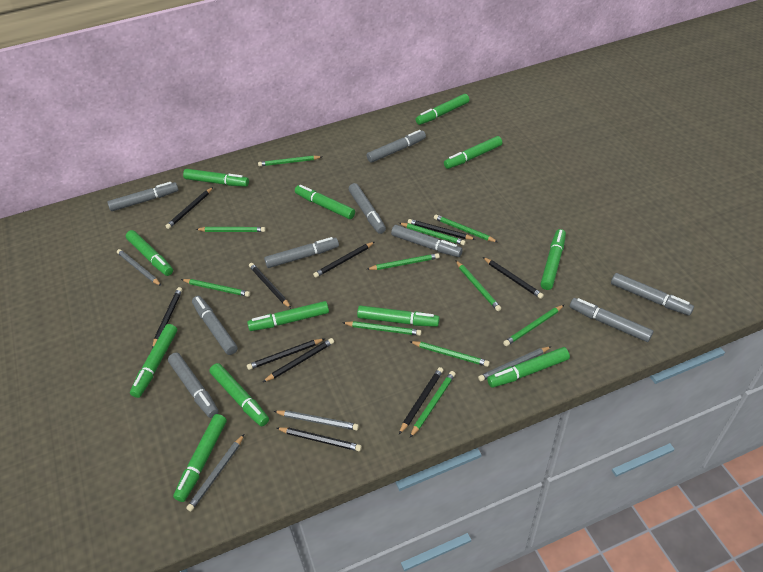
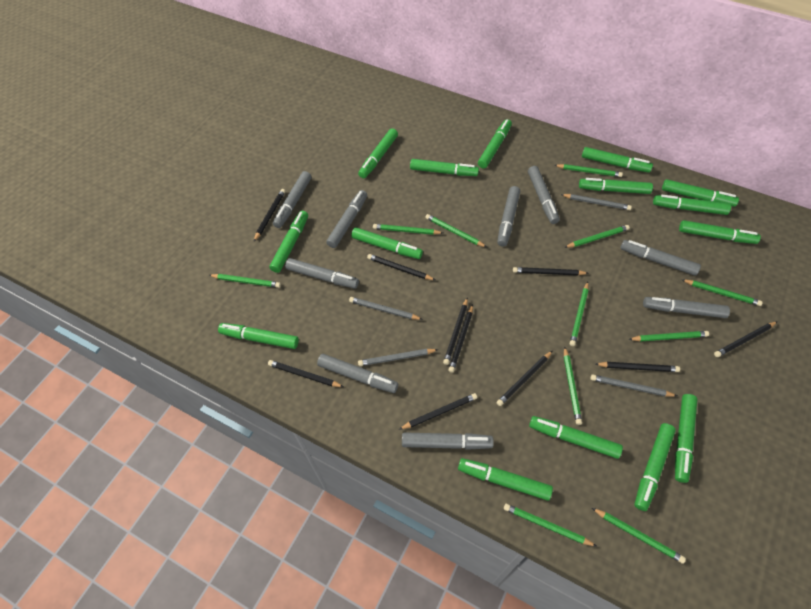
green marker: [126,230,173,276] [130,324,177,398] [173,414,227,502] [183,169,249,187] [209,363,269,426] [247,301,329,331] [295,185,355,219] [357,306,440,327] [416,94,469,125] [444,136,502,169] [487,347,570,388] [540,229,566,290] = 12 -> [218,323,299,349] [269,211,308,273] [351,227,423,259] [358,128,398,178] [410,159,479,176] [458,458,553,501] [478,119,512,169] [529,416,623,459] [579,178,653,194] [582,147,653,172] [634,423,676,511] [653,195,731,215] [662,179,739,207] [675,394,697,483] [679,220,761,244] = 15

